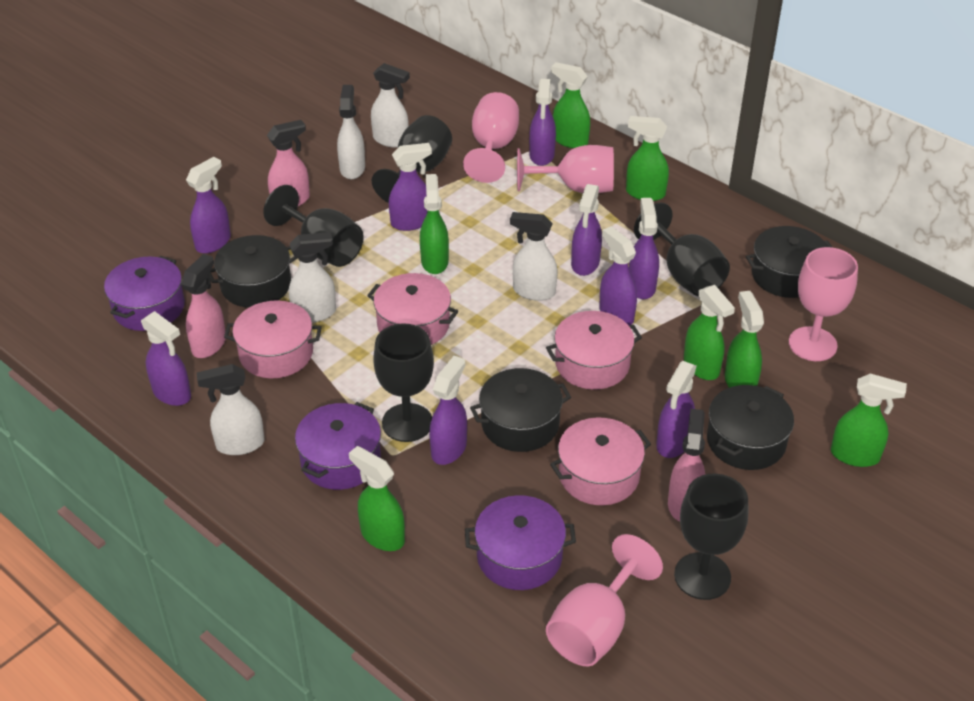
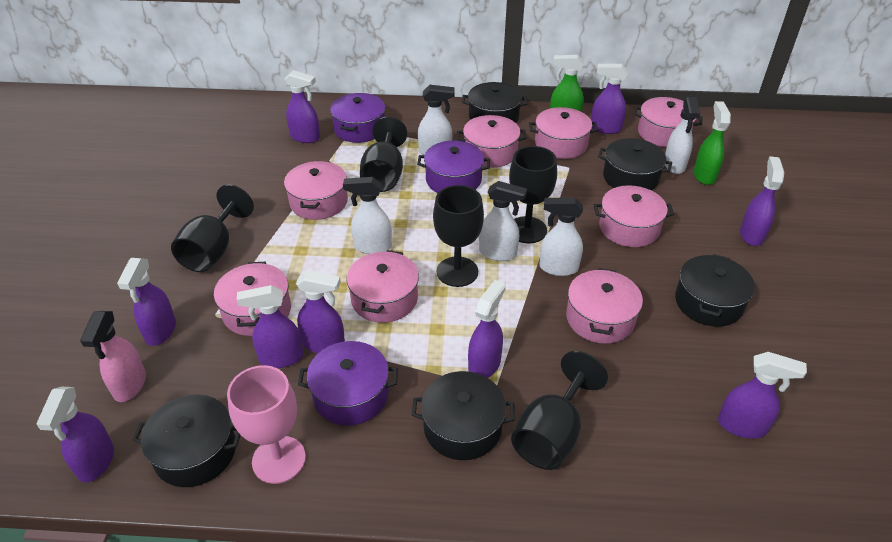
black pot: [208,235,298,308] [470,368,571,452] [707,385,794,470] [746,226,833,298] = 4 -> [133,394,240,487] [412,371,515,460] [462,82,527,123] [598,138,672,191] [675,254,755,327] = 5
green spray bottle: [349,446,405,551] [420,174,449,274] [551,62,590,148] [626,116,669,201] [684,285,735,380] [725,291,764,388] [831,374,907,467] = 7 -> [550,55,584,112] [694,101,731,185] = 2
pink goblet: [463,92,519,183] [517,145,614,193] [546,534,663,666] [789,247,858,361] = 4 -> [227,365,306,484] = 1
pink pot: [224,300,322,378] [367,273,458,345] [546,311,642,390] [550,418,651,505] = 4 -> [214,262,291,336] [284,161,348,220] [347,250,419,323] [457,115,527,168] [529,107,598,159] [566,268,643,344] [594,185,674,247] [634,97,703,147] = 8
pink spray bottle: [181,254,226,358] [267,120,310,206] [668,409,705,521] = 3 -> [80,311,146,402] = 1

